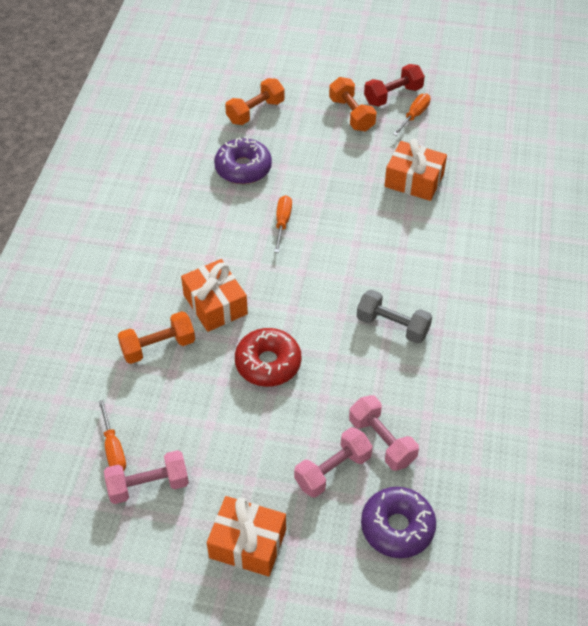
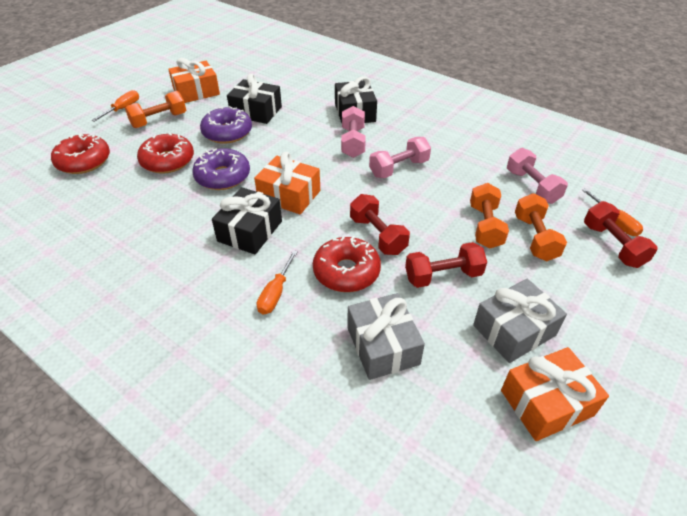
black gift: none = 0 -> [212,187,282,254] [227,73,282,124] [335,76,377,123] = 3
grey dumbbell: [357,289,432,344] = 1 -> none = 0
grey gift: none = 0 -> [347,293,425,380] [473,279,567,363] = 2
red donut: [235,328,302,387] = 1 -> [51,133,110,174] [137,133,194,173] [313,236,381,292] = 3
red dumbbell: [364,64,425,107] = 1 -> [350,194,410,255] [405,242,487,288] [584,201,658,268] = 3

